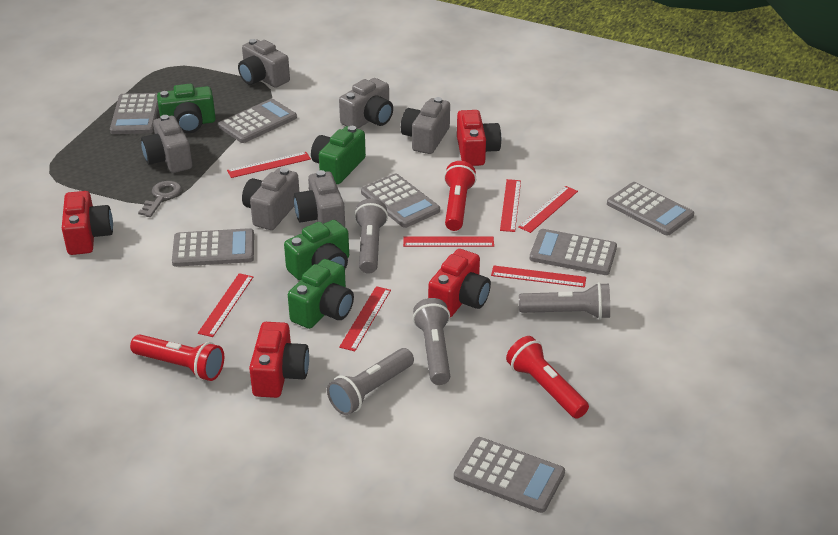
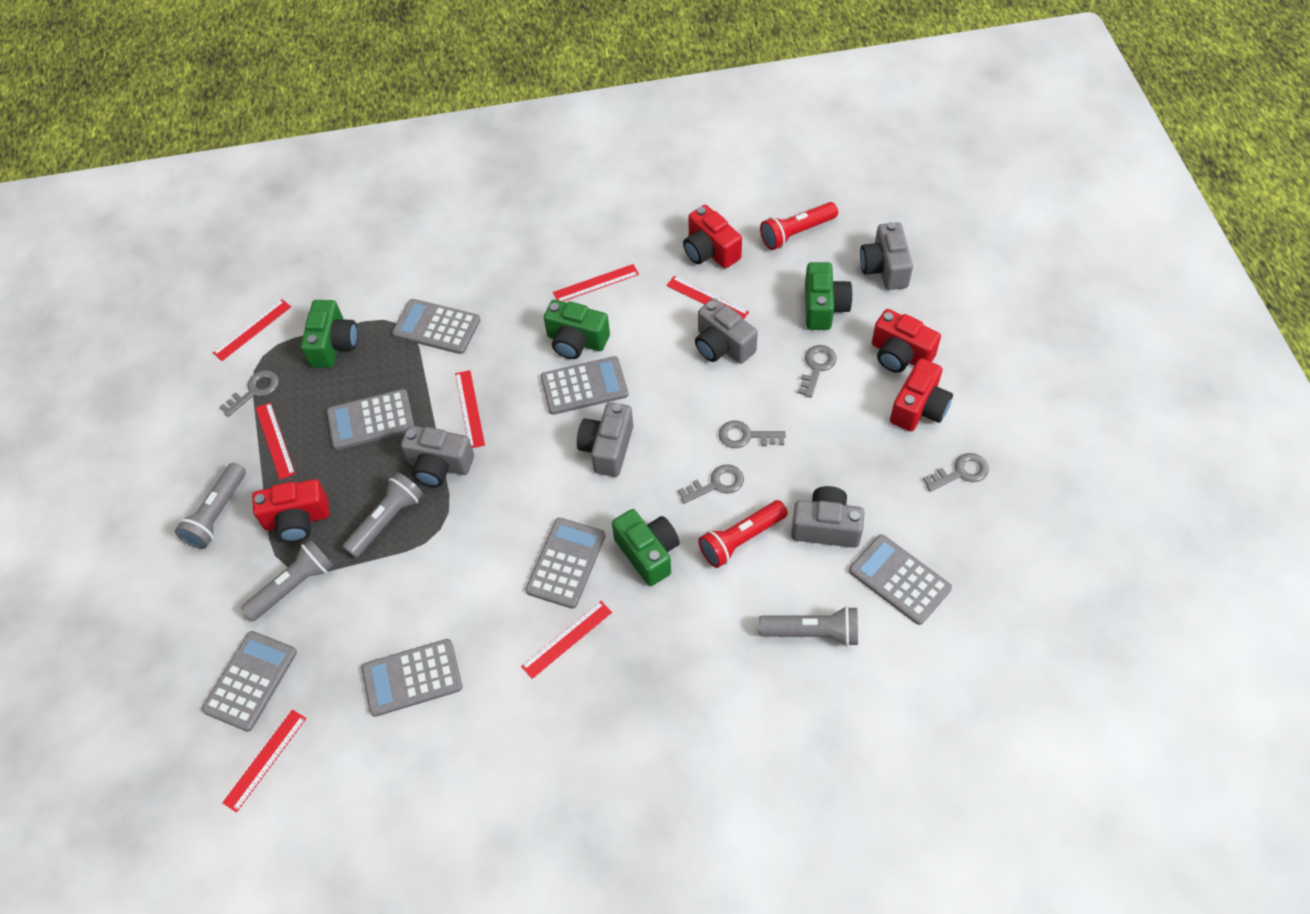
grey camera: [141,115,192,173] [238,39,290,88] [242,168,299,230] [294,170,345,227] [339,78,393,129] [401,97,450,154] = 6 -> [401,425,474,487] [577,402,633,477] [695,298,758,364] [791,486,864,548] [860,222,913,290] = 5
grey key: [138,181,181,217] = 1 -> [220,370,279,417] [678,464,744,504] [719,421,786,448] [798,345,837,398] [923,453,989,492] = 5
red flashlight: [130,334,224,381] [444,161,476,231] [506,336,589,419] = 3 -> [698,500,788,568] [760,202,838,250] = 2

